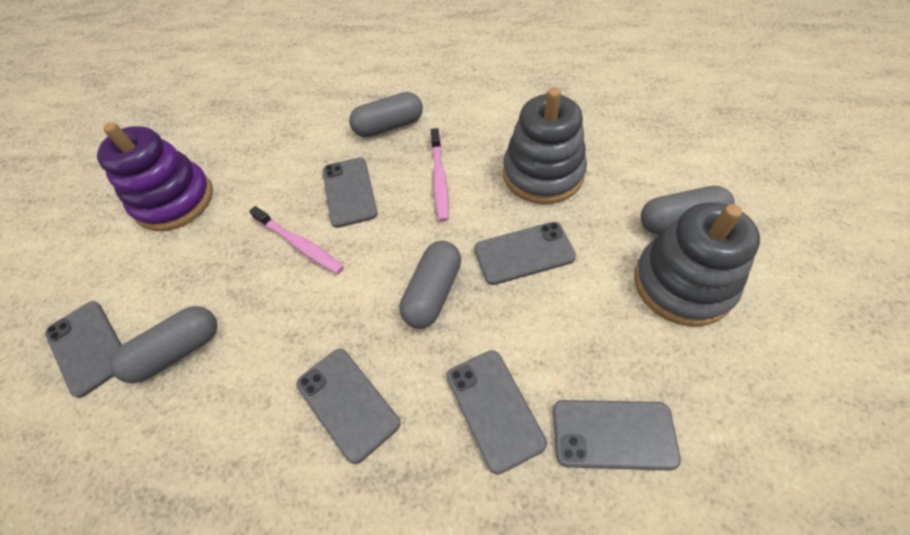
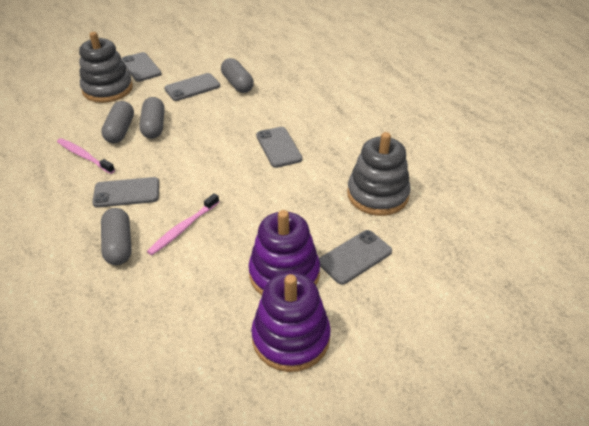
grey phone: [45,301,122,398] [296,349,400,464] [323,158,378,228] [447,350,547,475] [474,222,576,285] [553,400,681,471] = 6 -> [92,177,159,208] [121,52,161,82] [164,73,220,101] [256,127,302,168] [319,230,392,285] = 5
purple stacking toy: [97,122,213,231] = 1 -> [248,210,320,295] [251,272,331,372] = 2

